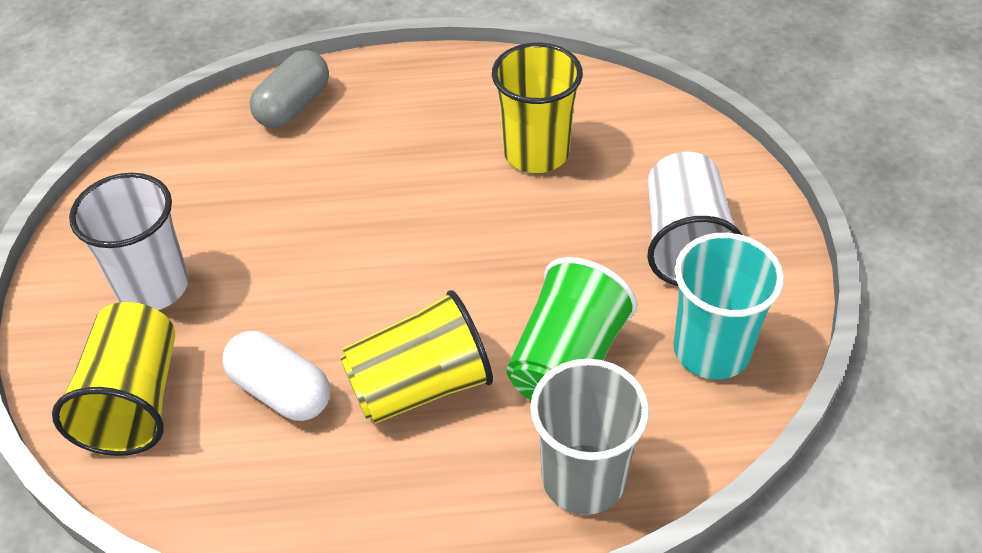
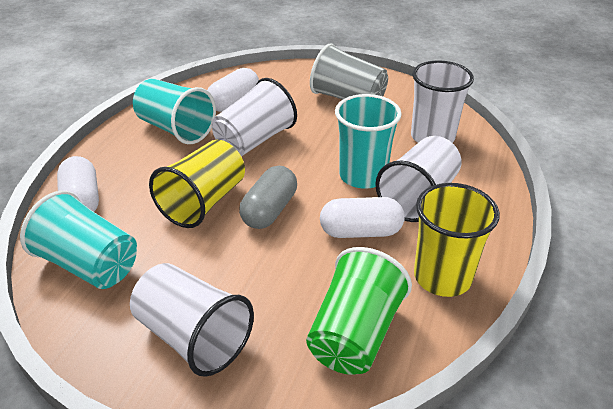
turquoise cup: [673,233,784,380] = 1 -> [20,191,137,289] [133,79,216,144] [335,94,402,189] = 3
white capsule: [222,331,330,421] = 1 -> [57,156,99,212] [207,68,259,112] [320,197,405,238] = 3
white cup: [69,173,189,310] [647,152,742,286] = 2 -> [130,263,254,377] [212,78,297,156] [375,136,461,222] [411,61,474,143] = 4
yellow cup: [52,302,175,456] [340,290,493,424] [492,43,583,173] = 3 -> [149,140,245,228] [414,183,500,297] = 2

